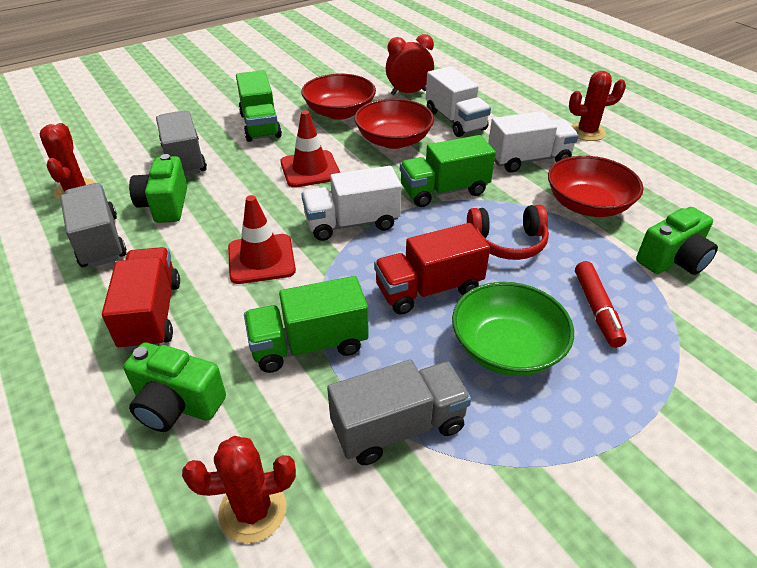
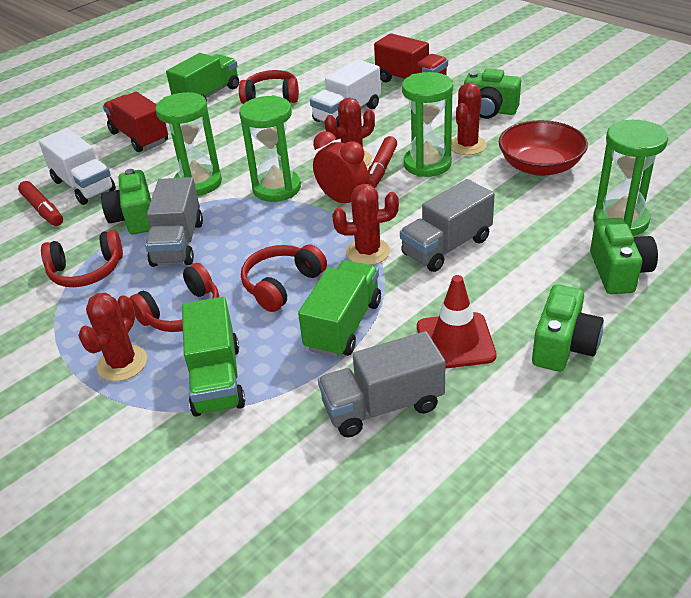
green bowl: [452,282,574,376] = 1 -> none = 0
green camera: [123,342,226,432] [129,154,187,223] [636,207,718,275] = 3 -> [101,169,151,234] [464,68,521,119] [532,284,604,372] [590,218,658,294] = 4
green hourglass: none = 0 -> [156,92,222,196] [239,95,301,202] [402,72,453,177] [593,120,668,236] = 4
red bowl: [301,74,376,120] [355,99,434,149] [548,156,643,217] = 3 -> [499,120,588,176] = 1
red cactus: [40,123,96,201] [182,436,296,543] [569,71,626,141] = 3 -> [78,293,147,381] [325,97,375,166] [332,184,399,265] [451,82,487,155] = 4
red headphones: [467,205,549,260] = 1 -> [41,230,123,287] [130,263,219,332] [239,70,299,104] [241,245,327,312] = 4
red marker: [575,261,627,348] = 1 -> [18,181,63,226] [368,136,397,188] = 2
red traffic cone: [228,195,296,284] [280,110,340,188] = 2 -> [417,275,497,369] = 1
white truck: [301,166,402,241] [426,66,491,137] [488,111,579,173] = 3 -> [38,128,116,205] [310,60,381,127] = 2

